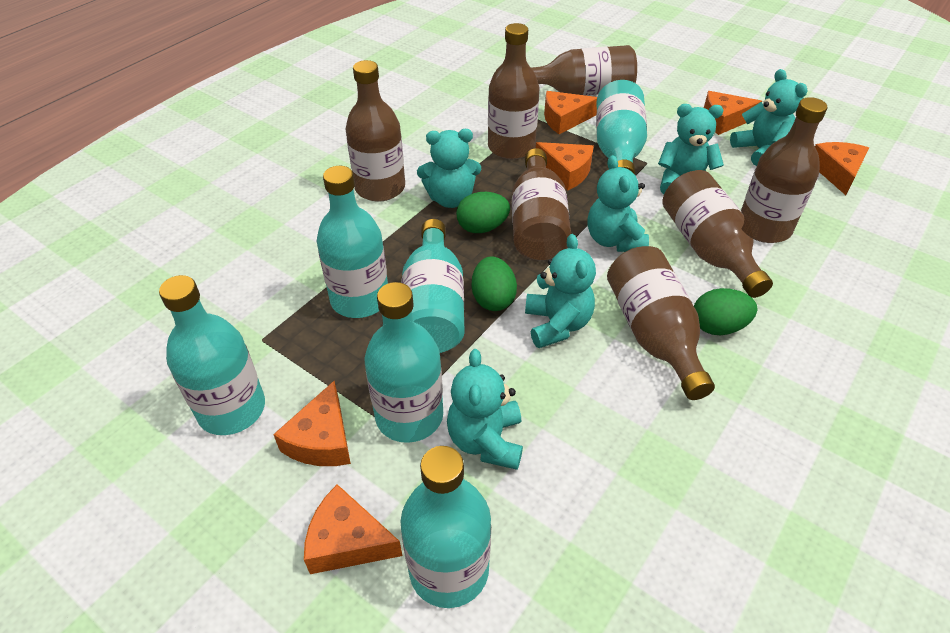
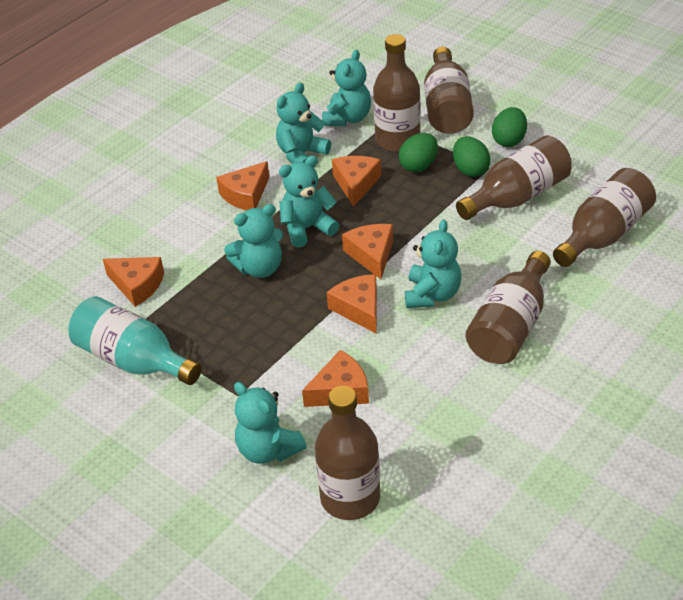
brown bottle: [346,60,405,202] [488,23,540,159] [512,148,571,260] [532,45,637,95] [607,246,715,400] [663,170,773,298] [741,97,827,243] = 7 -> [315,386,380,520] [373,34,421,152] [424,47,474,134] [456,135,572,220] [466,251,551,364] [553,168,656,267] = 6
turquoise bottle: [159,275,265,435] [317,166,388,318] [365,282,443,443] [401,219,465,353] [401,446,491,608] [596,80,647,174] = 6 -> [69,296,202,385] = 1

